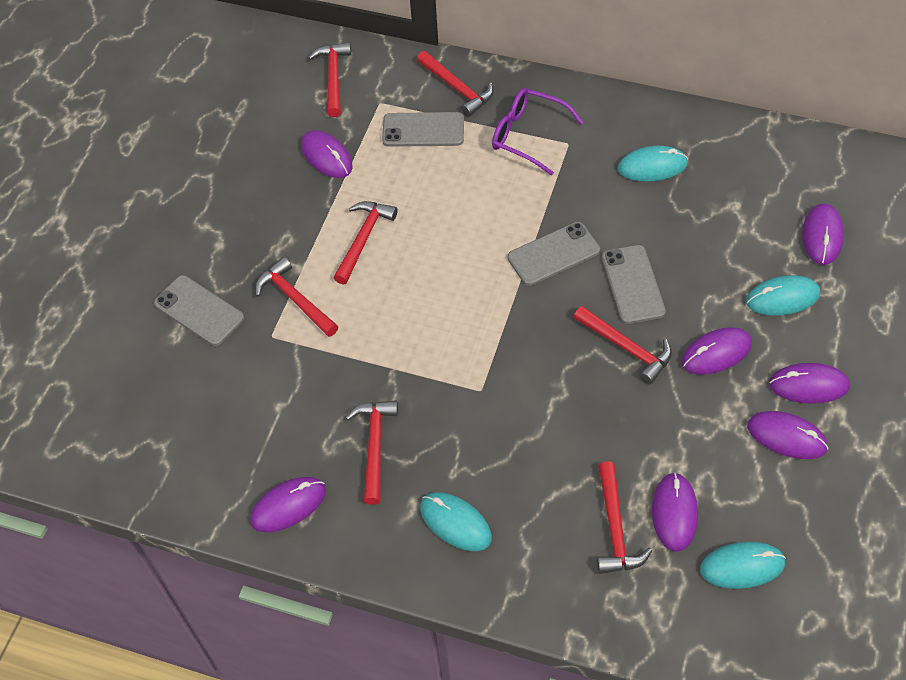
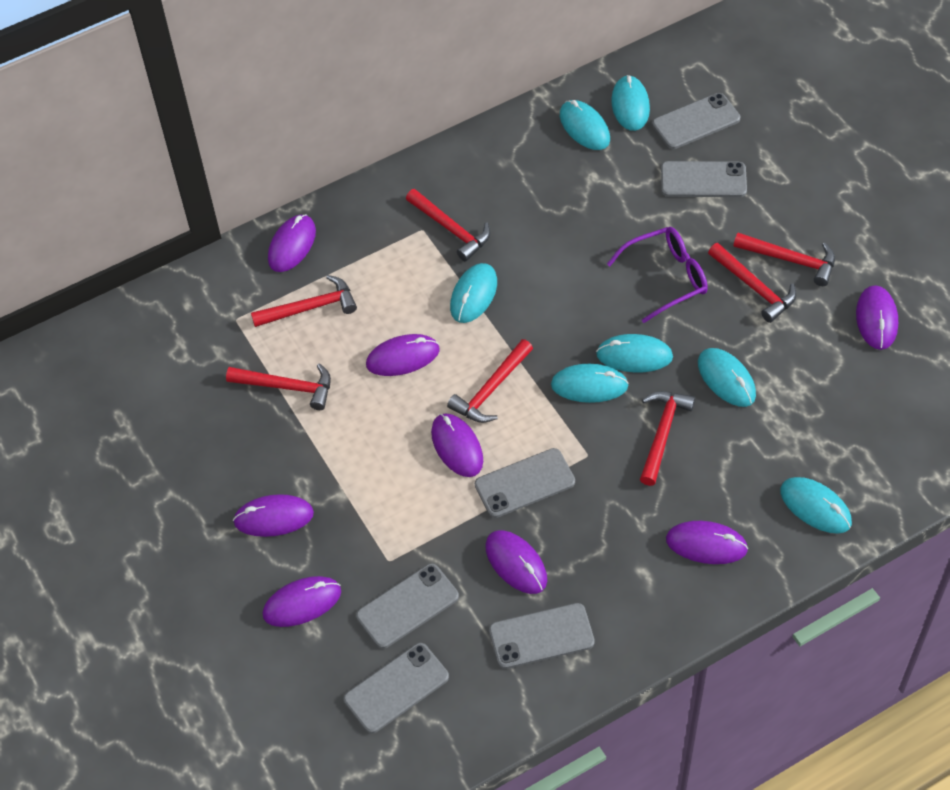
grey phone: [154,275,244,346] [382,112,464,147] [508,222,600,286] [602,245,666,324] = 4 -> [344,643,449,733] [356,564,459,649] [475,448,575,518] [489,603,595,669] [652,93,740,149] [661,161,747,197] = 6
purple mouse: [250,477,326,532] [301,130,353,178] [652,472,698,552] [681,327,752,375] [747,411,829,459] [769,363,850,404] [802,203,844,265] = 7 -> [233,494,314,537] [263,576,341,627] [268,214,316,272] [366,334,440,376] [431,413,483,477] [485,530,547,594] [666,521,748,564] [856,285,898,350] = 8
turquoise mouse: [420,492,492,551] [618,146,688,182] [700,542,786,589] [746,275,820,316] = 4 -> [450,263,497,323] [551,364,629,403] [560,100,610,150] [596,334,673,372] [611,75,650,131] [698,348,756,407] [780,477,852,534] = 7

